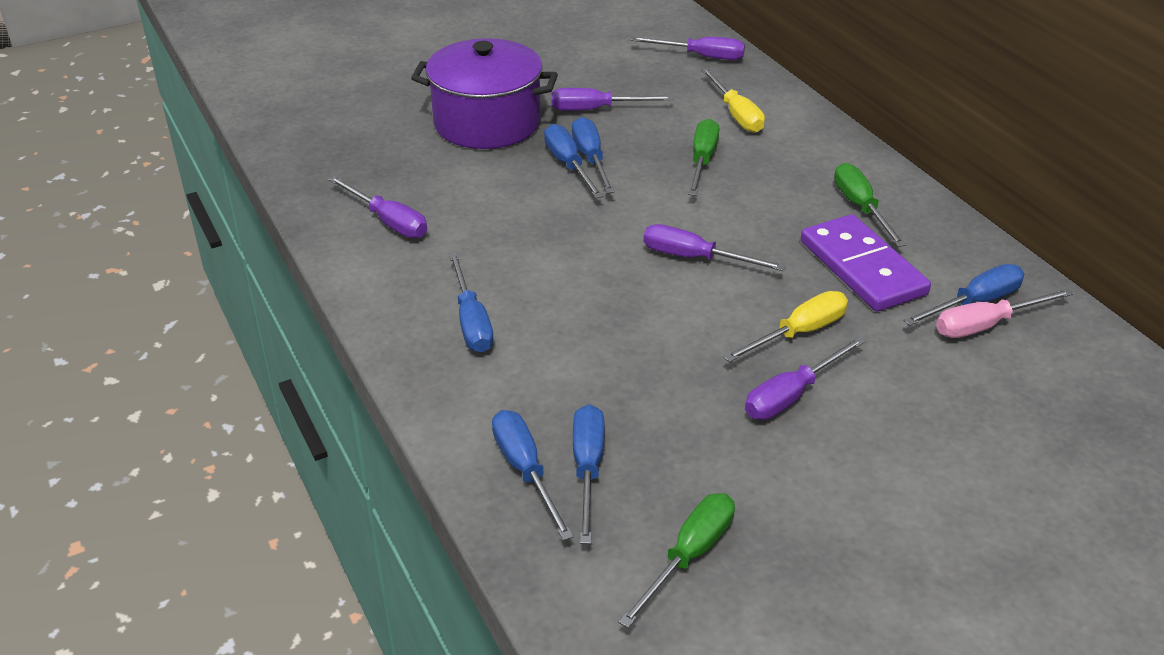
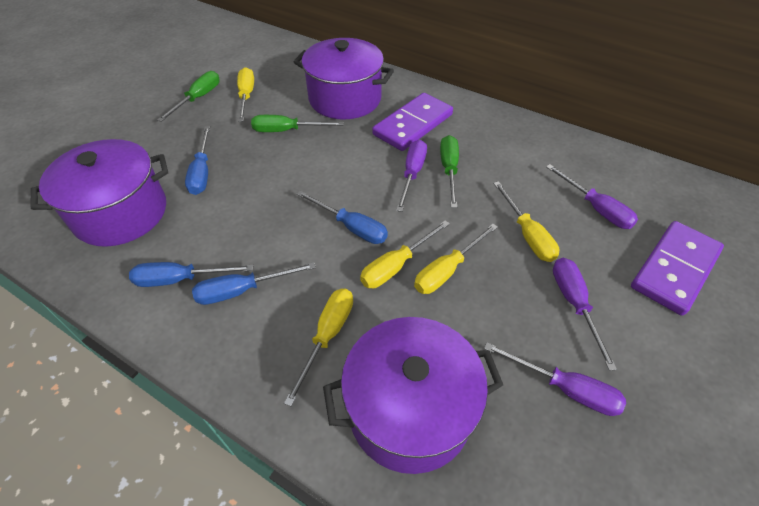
blue screwdriver: [449,252,494,353] [492,410,574,541] [544,124,603,198] [572,117,615,193] [573,404,605,544] [903,264,1024,326] = 6 -> [129,262,253,287] [185,126,210,195] [192,262,316,305] [297,190,388,244] = 4
pink screwdriver: [936,289,1073,338] = 1 -> none = 0
purple domino: [801,214,931,311] = 1 -> [372,93,453,151] [631,221,724,316] = 2
purple pot: [411,38,558,149] = 1 -> [31,139,168,247] [294,38,394,120] [323,317,503,474] = 3
purple screwdriver: [328,176,427,238] [551,88,674,111] [631,37,745,60] [644,224,786,271] [745,337,865,420] = 5 -> [396,140,427,212] [484,342,626,416] [546,164,638,229] [553,258,617,371] = 4
yellow screwdriver: [701,68,765,133] [723,291,848,362] = 2 -> [237,67,254,122] [284,289,353,407] [360,220,450,288] [414,224,498,294] [493,181,559,262] = 5

